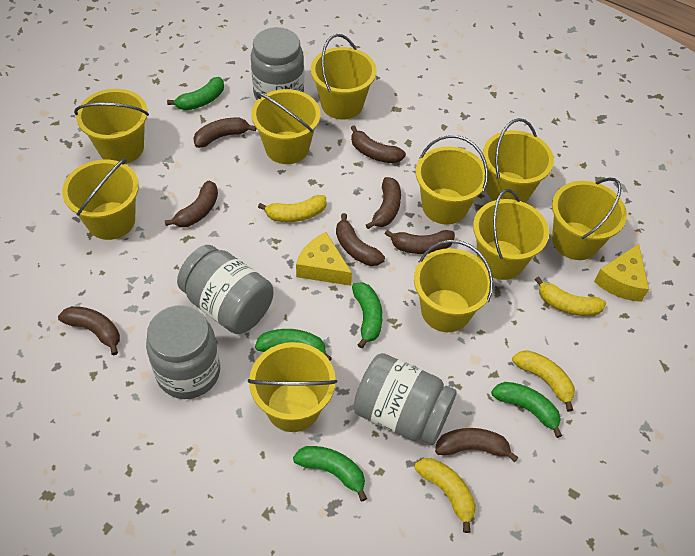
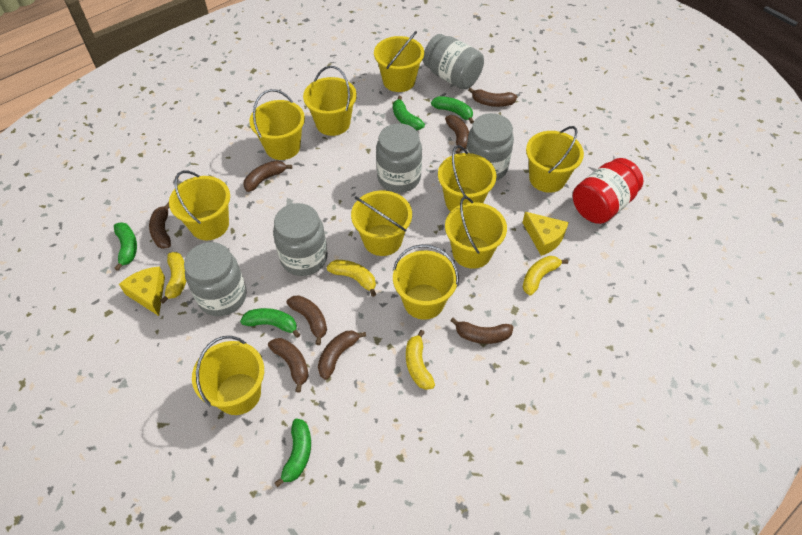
grey jar: [146,305,220,399] [177,245,274,334] [251,27,304,100] [353,353,457,445] = 4 -> [184,242,247,316] [273,203,328,276] [376,123,422,193] [423,34,484,89] [466,113,514,181] = 5
red jar: none = 0 -> [573,158,643,224] = 1

